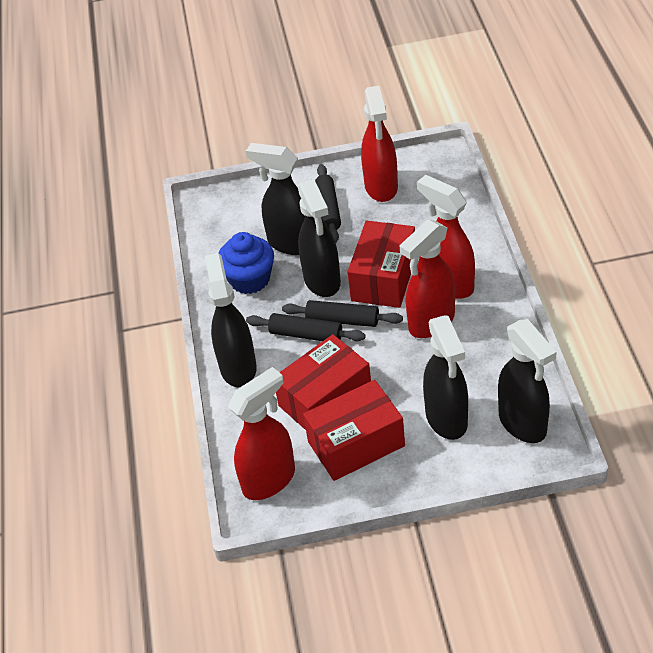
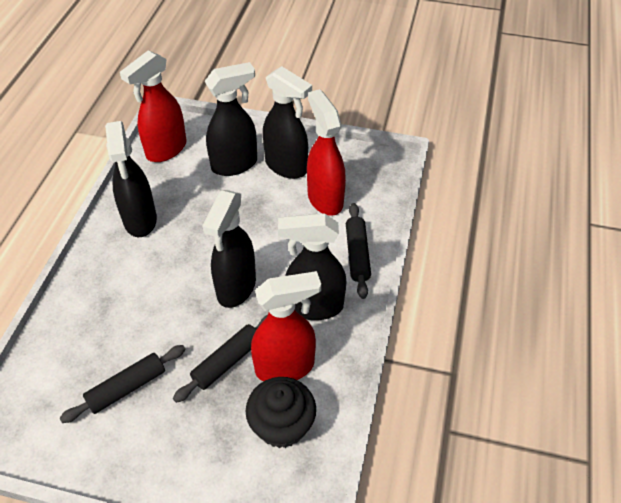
black cupcake: none = 0 -> [246,377,316,448] = 1
blue cupcake: [218,232,274,294] = 1 -> none = 0
red box: [276,334,371,430] [303,380,405,481] [348,220,415,308] = 3 -> none = 0
red spray bottle: [227,367,295,500] [361,86,398,202] [400,219,455,338] [417,175,475,299] = 4 -> [120,50,186,162] [251,271,321,381] [307,89,346,216] = 3

